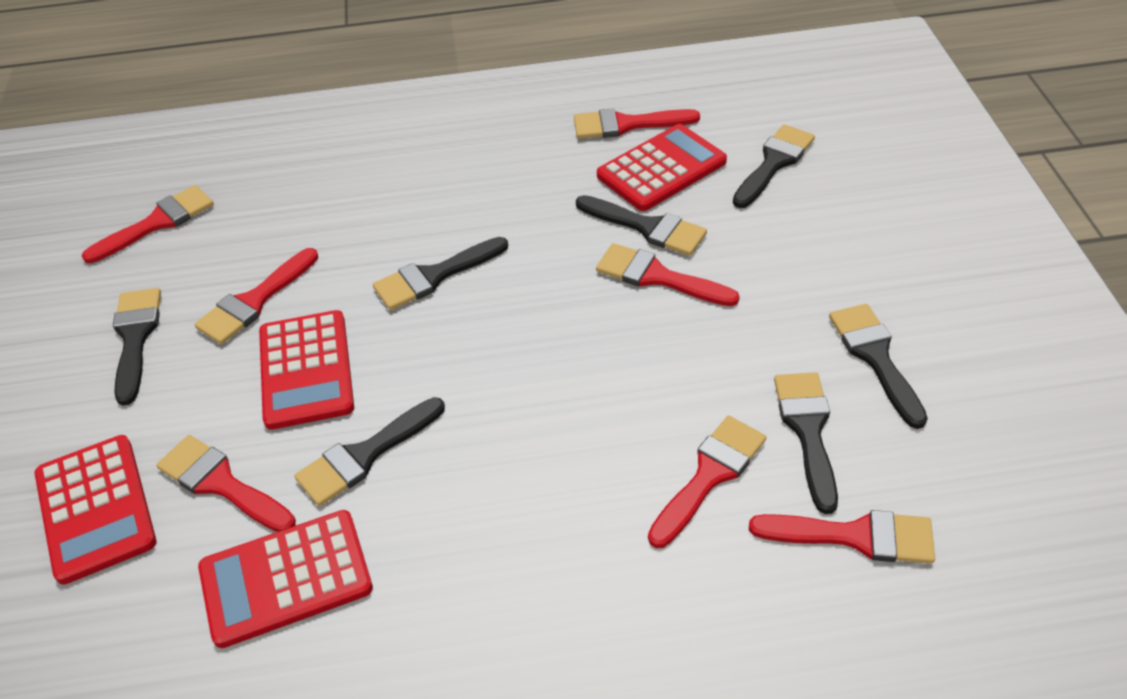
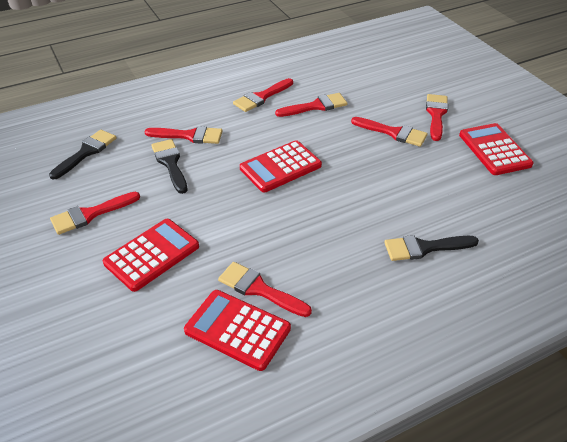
black brush: [113,288,161,406] [294,397,445,506] [373,237,508,310] [576,195,707,256] [733,124,815,208] [774,372,838,514] [829,304,928,429] = 7 -> [49,130,116,179] [151,139,187,194] [384,235,479,261] = 3

